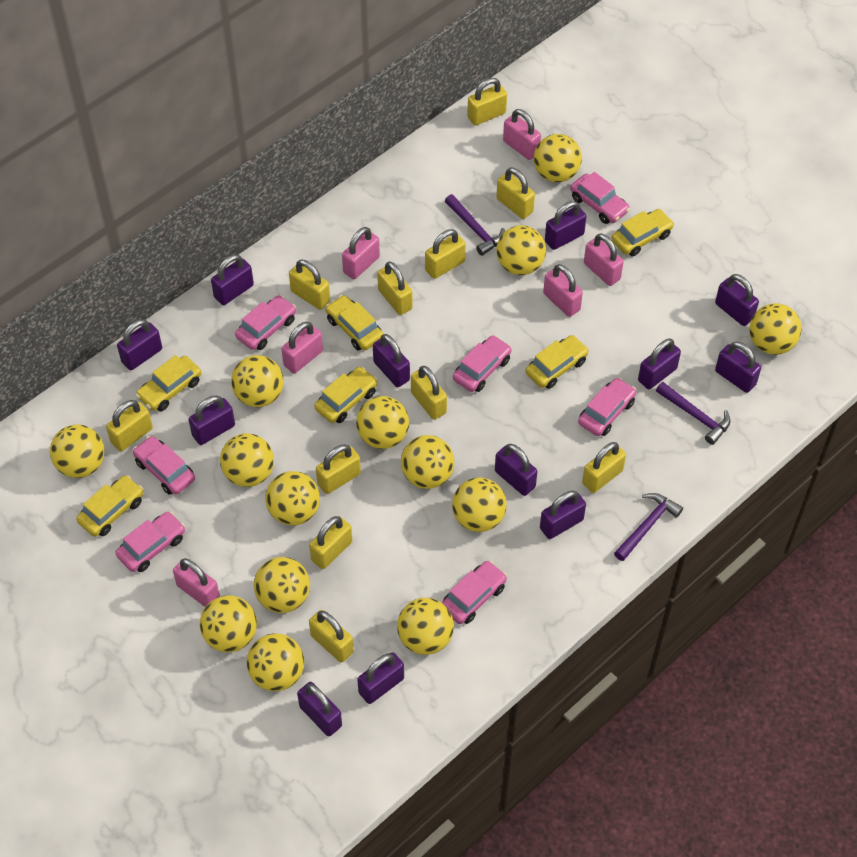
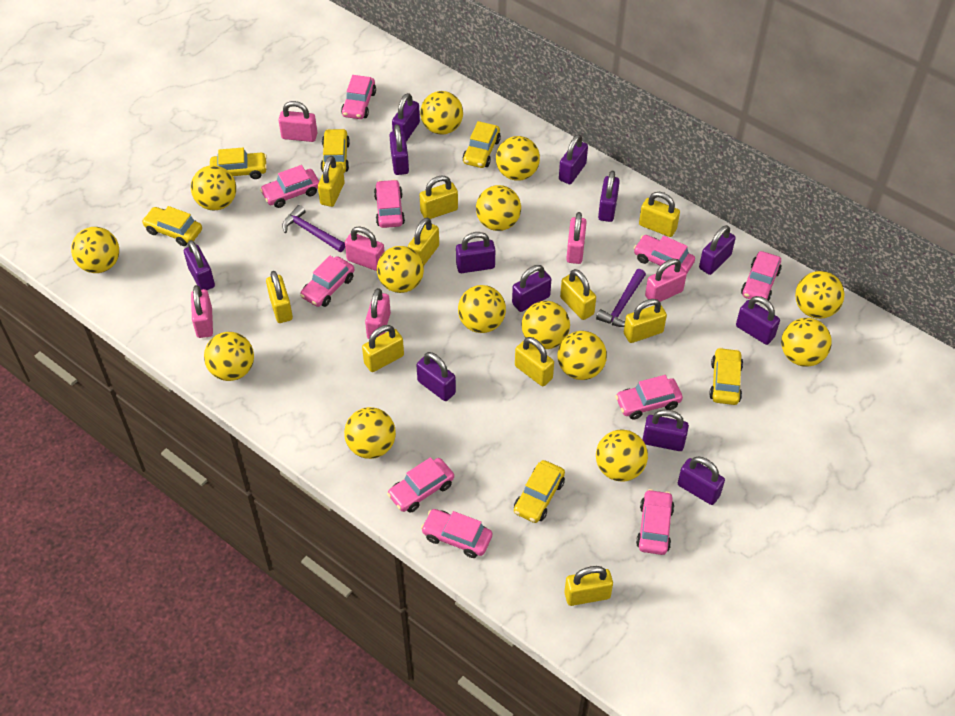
pink car: [116,512,185,572] [133,436,195,495] [235,295,296,350] [442,561,507,624] [453,335,512,392] [570,172,630,224] [578,377,636,436] = 7 -> [260,165,319,208] [300,256,354,307] [341,75,376,119] [374,179,405,228] [387,457,454,513] [421,509,492,558] [615,375,683,420] [634,235,695,273] [636,489,674,555] [741,251,782,301] = 10
purple hammer: [445,194,505,256] [614,493,683,561] [656,382,730,445] = 3 -> [282,205,345,252] [596,269,646,327] = 2
yellow padlock: [106,400,153,451] [289,260,330,310] [309,516,352,569] [309,610,354,663] [316,444,361,494] [377,261,413,315] [411,366,447,420] [425,229,466,279] [467,78,507,125] [496,167,535,219] [582,442,626,493] = 11 -> [266,271,293,323] [318,156,345,207] [362,325,404,372] [408,218,439,266] [420,175,458,219] [515,337,554,386] [560,269,596,320] [564,566,613,606] [624,299,667,343] [639,192,680,237] = 10

